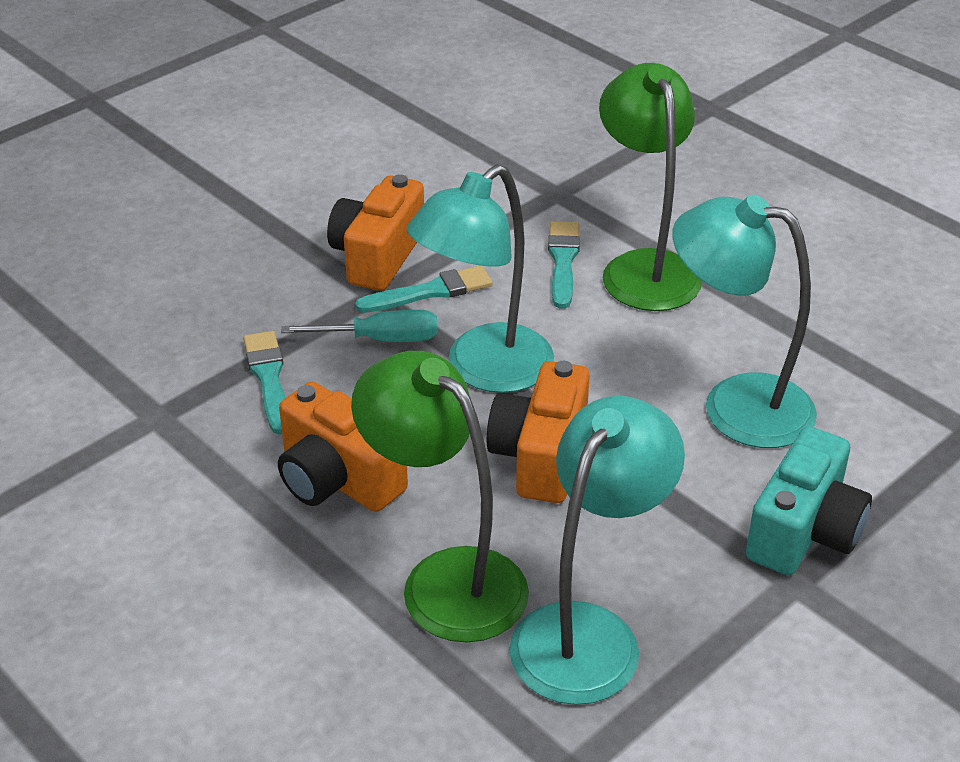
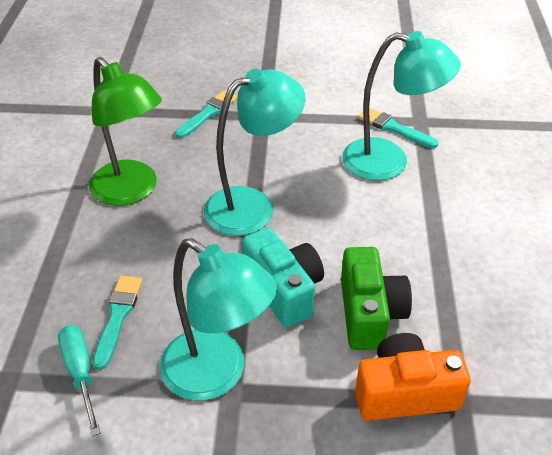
green camera: none = 0 -> [341,247,412,350] = 1
green lamp: [351,351,529,642] [599,63,702,311] = 2 -> [89,57,162,206] = 1
orange camera: [278,381,408,512] [327,174,424,291] [487,361,590,503] = 3 -> [355,333,471,421] = 1

